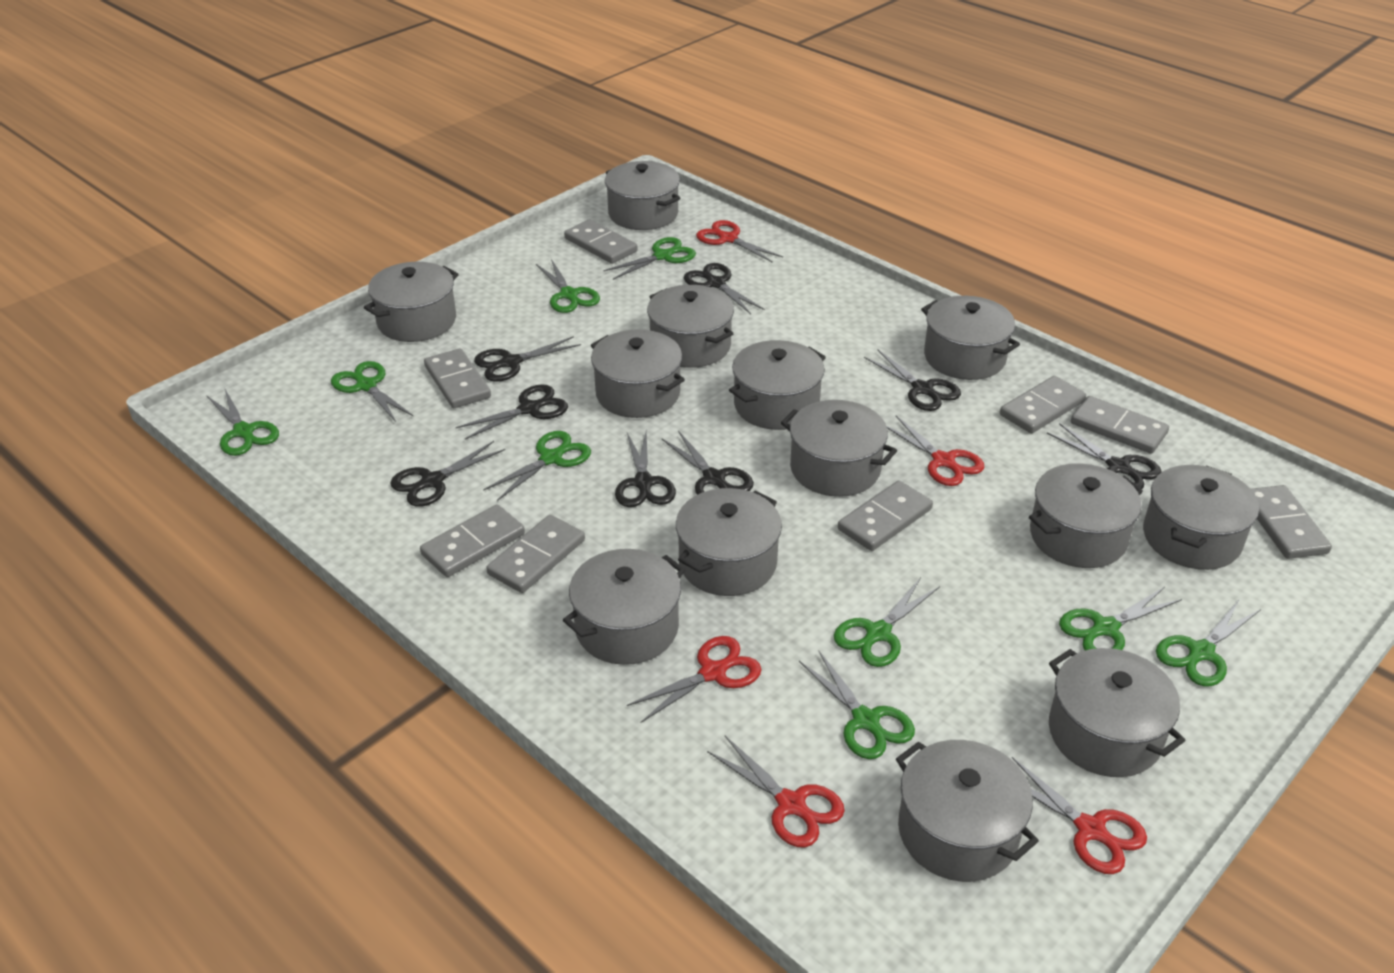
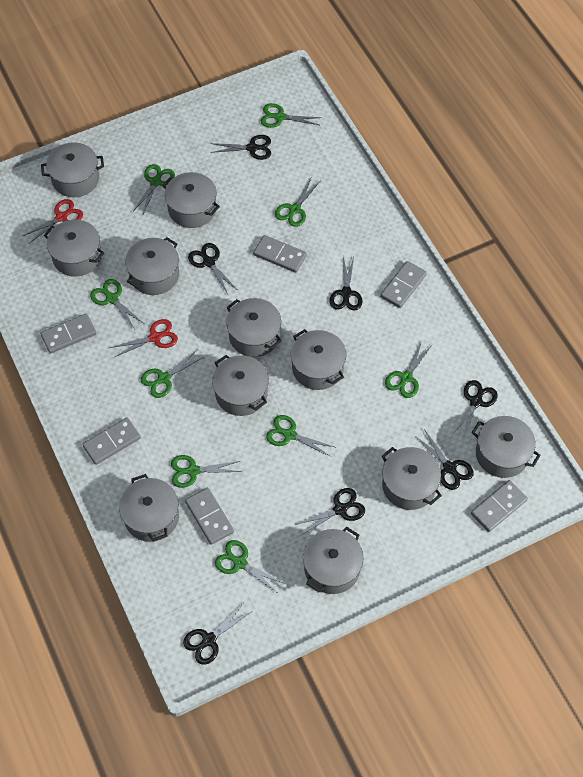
black scissors: [390,441,505,507] [456,384,568,440] [474,336,581,382] [615,432,676,507] [662,431,754,495] [684,263,765,314] [864,350,961,411] [1047,423,1162,489] = 8 -> [183,604,252,665] [188,243,236,294] [210,135,271,160] [294,488,365,535] [330,257,363,310] [415,429,474,490] [451,380,498,440] = 7
grey domino: [420,504,525,577] [424,348,491,408] [486,515,585,593] [564,219,637,264] [838,480,933,551] [1000,376,1086,433] [1071,396,1169,454] [1251,485,1332,559] = 8 -> [40,313,96,354] [82,418,141,465] [185,488,234,545] [253,235,307,273] [380,261,427,308] [471,480,528,532] = 6
grey pot: [364,262,459,342] [563,549,685,665] [591,330,685,418] [605,161,680,230] [647,285,734,368] [676,488,782,596] [729,340,826,430] [781,400,897,497] [896,740,1039,882] [921,296,1020,380] [1029,463,1143,568] [1049,648,1186,777] [1143,465,1259,570] = 13 -> [41,142,104,198] [44,220,104,277] [119,474,179,542] [125,237,179,295] [162,172,220,228] [212,355,269,416] [226,298,282,357] [291,329,346,390] [303,527,364,594] [382,447,442,510] [471,416,541,478] = 11
red scissors: [627,636,762,723] [696,220,783,263] [707,736,845,848] [887,416,985,486] [1012,757,1147,874] = 5 -> [23,199,83,243] [110,319,178,357] = 2

